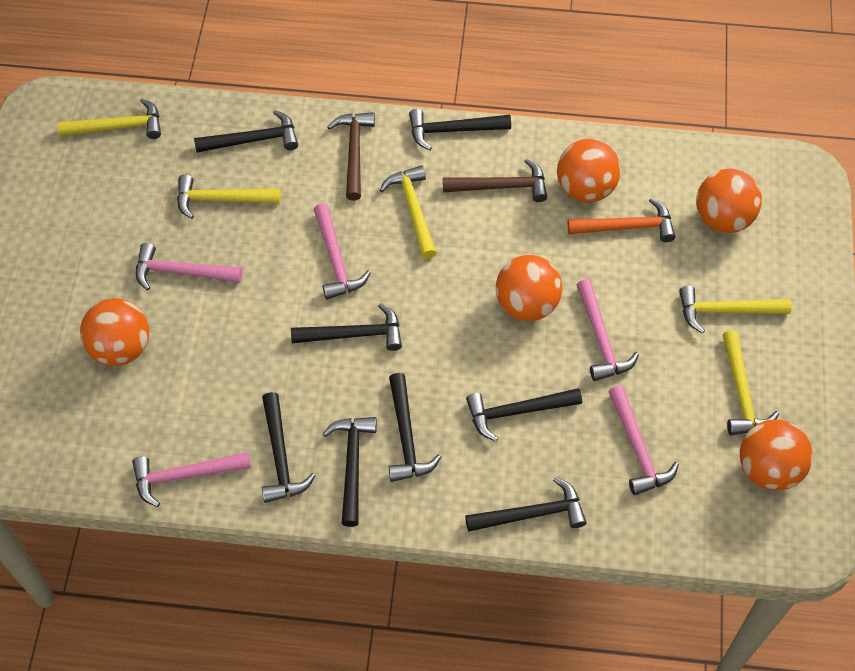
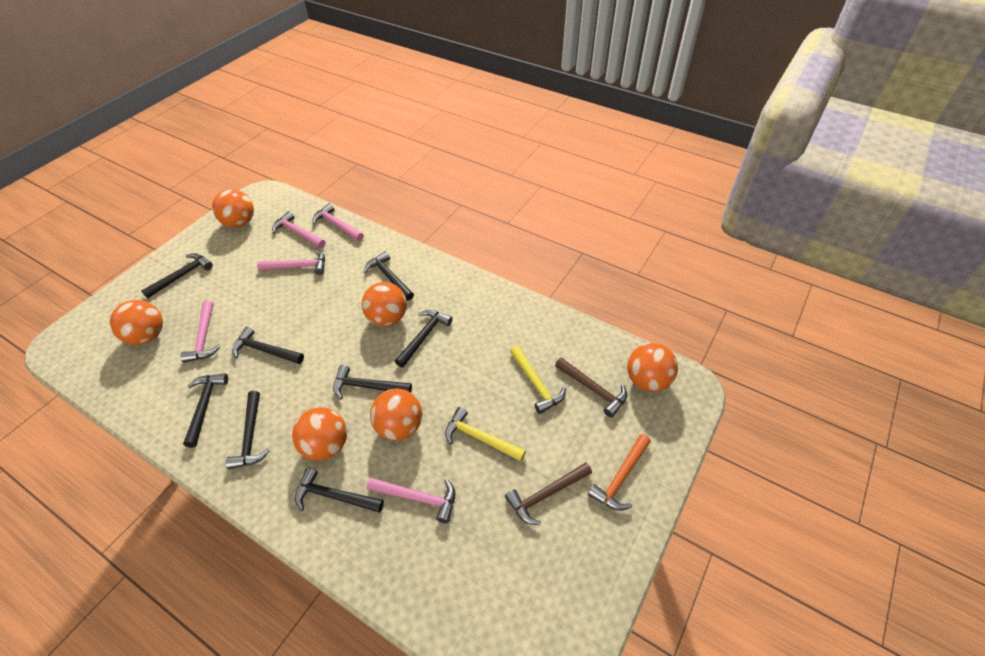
orange ball: [80,298,149,366] [496,255,562,321] [557,139,621,203] [696,169,762,233] [740,419,813,491] = 5 -> [110,300,163,345] [212,189,254,228] [292,407,347,461] [362,282,407,326] [370,389,422,441] [627,343,678,392] = 6
yellow hammer: [58,99,161,139] [177,174,281,219] [380,165,437,259] [679,286,791,334] [723,330,779,435] = 5 -> [445,407,526,462] [510,346,566,414] = 2

